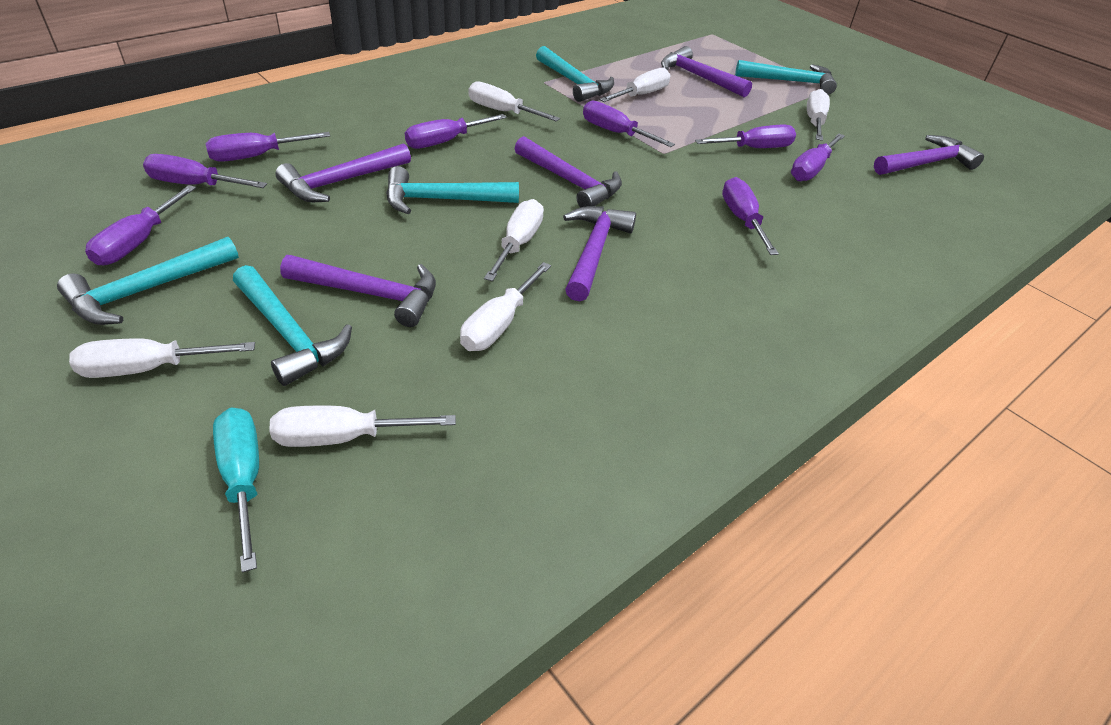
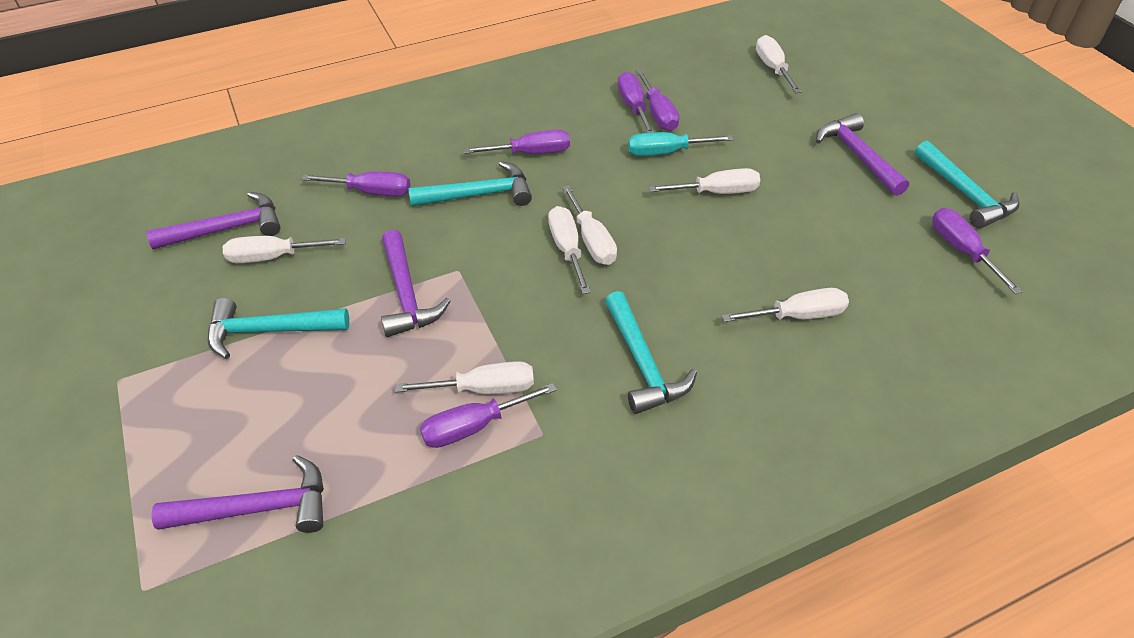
purple hammer: [275,143,411,202] [280,255,436,327] [514,136,622,208] [563,206,636,301] [661,46,752,97] [874,135,984,175] = 6 -> [146,192,281,249] [151,455,324,533] [381,230,450,337] [816,113,909,196] = 4
purple screwdriver: [85,185,196,265] [143,154,267,188] [205,132,330,162] [405,114,507,149] [583,101,675,147] [695,125,796,148] [722,177,779,255] [791,134,845,181] = 8 -> [301,172,411,197] [420,383,557,448] [464,130,570,154] [618,72,655,133] [636,69,679,131] [932,208,1023,294] = 6
turquoise hammer: [57,237,239,325] [233,265,352,386] [386,166,519,214] [536,46,614,102] [735,60,837,94] = 5 -> [208,298,349,359] [408,161,532,207] [605,291,697,414] [915,141,1020,229] = 4

